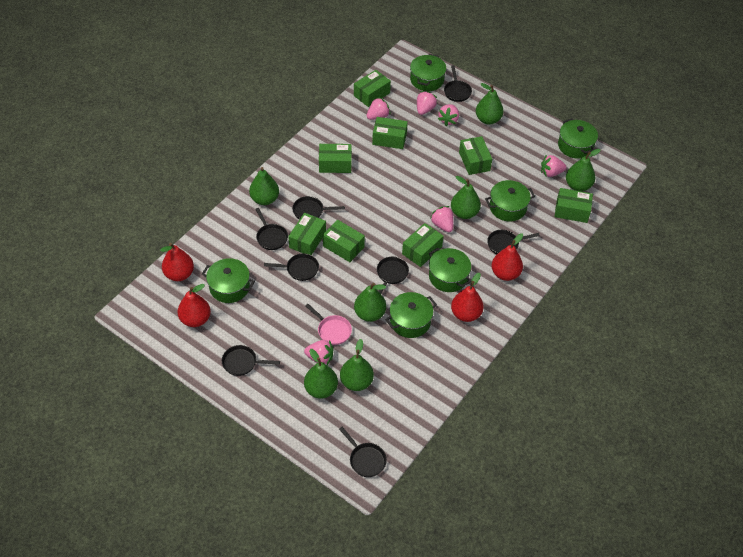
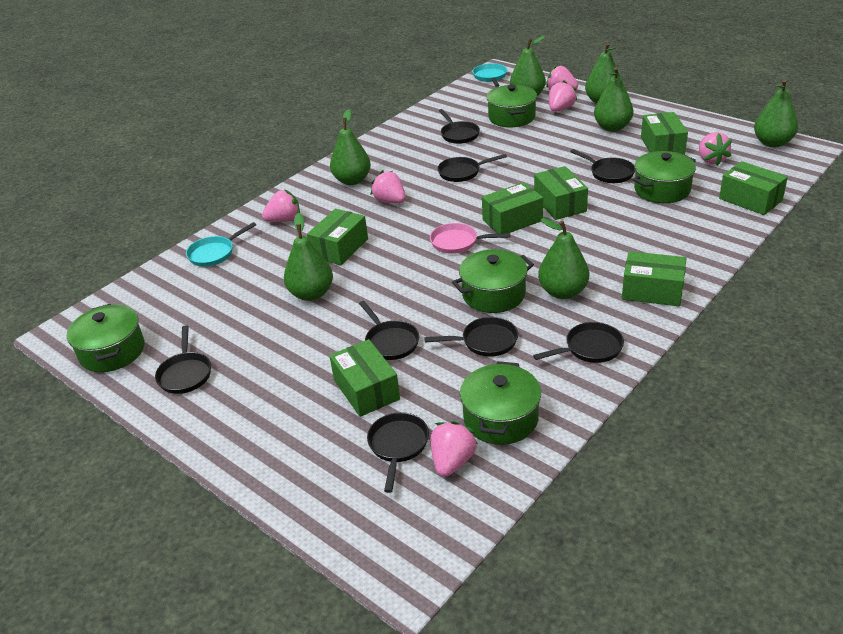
green box: [288,213,326,255] [319,144,352,173] [323,220,365,262] [354,70,391,107] [372,117,408,149] [402,223,444,267] [459,136,492,175] [554,188,593,223] = 8 -> [307,209,368,265] [329,339,400,417] [482,182,543,234] [534,166,588,220] [622,251,686,306] [641,112,688,155] [719,161,788,215] = 7
green pot: [202,258,255,303] [385,292,437,338] [410,54,446,91] [429,248,471,292] [485,180,535,221] [558,118,598,159] = 6 -> [67,304,144,372] [452,249,534,313] [460,361,541,445] [486,85,537,127] [633,151,696,203] = 5
red pear: [160,243,194,281] [178,284,211,327] [451,273,484,322] [491,233,523,281] = 4 -> none = 0
turquoise pan: none = 0 -> [186,222,256,267] [472,63,507,87] = 2

